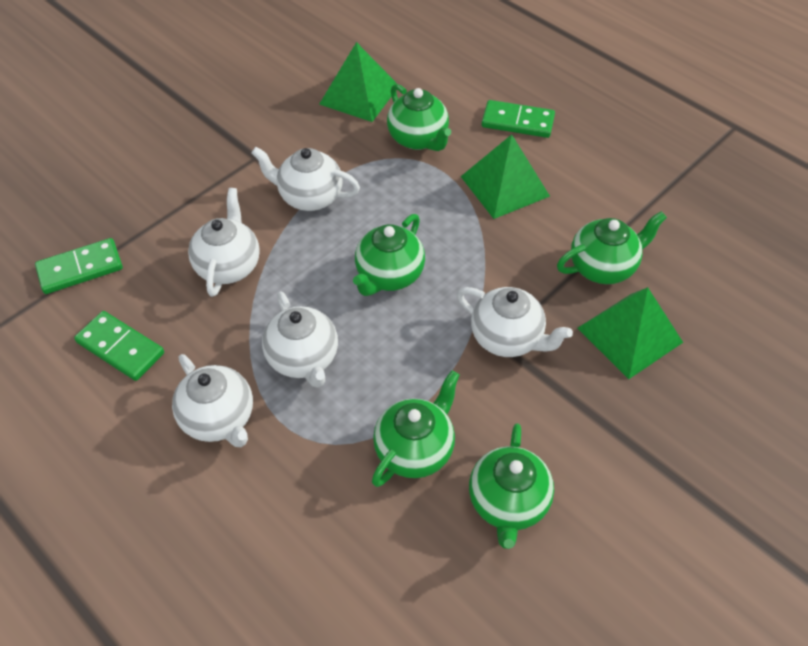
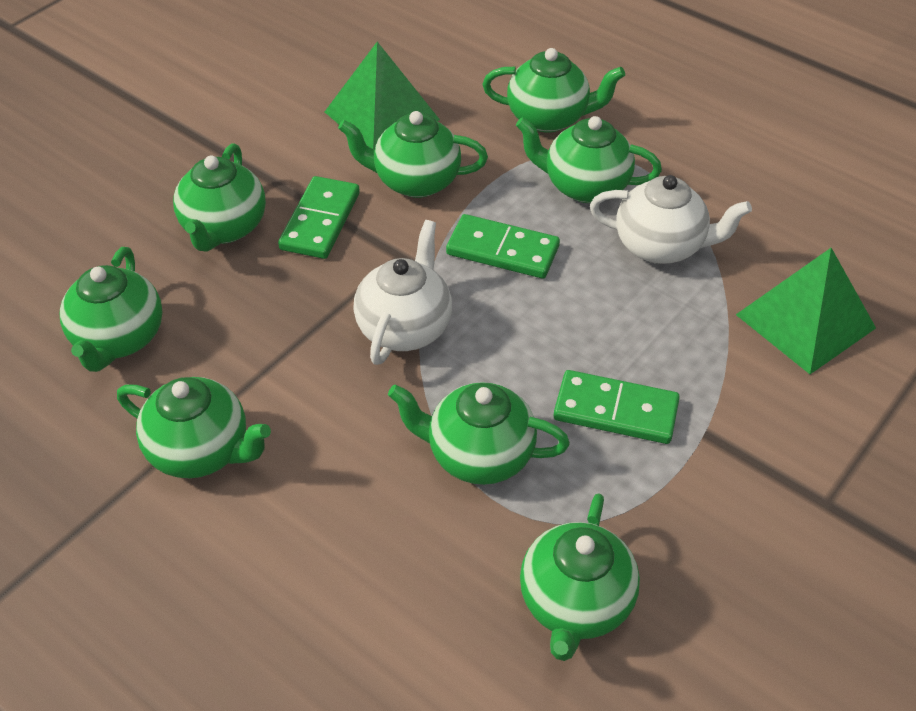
green pyramid: [319,42,397,122] [461,134,550,219] [578,287,683,379] = 3 -> [325,42,440,149] [736,248,876,374] = 2
green teapot: [353,214,425,296] [372,371,460,487] [387,84,451,151] [469,423,554,549] [557,211,667,284] = 5 -> [60,247,163,372] [117,377,271,478] [173,143,266,252] [338,111,488,198] [388,382,570,485] [482,48,625,133] [516,116,662,203] [520,493,640,661] = 8
white teapot: [172,354,253,447] [188,188,260,297] [251,147,360,211] [262,291,338,388] [457,287,573,357] = 5 -> [354,220,452,365] [590,175,752,264] = 2

